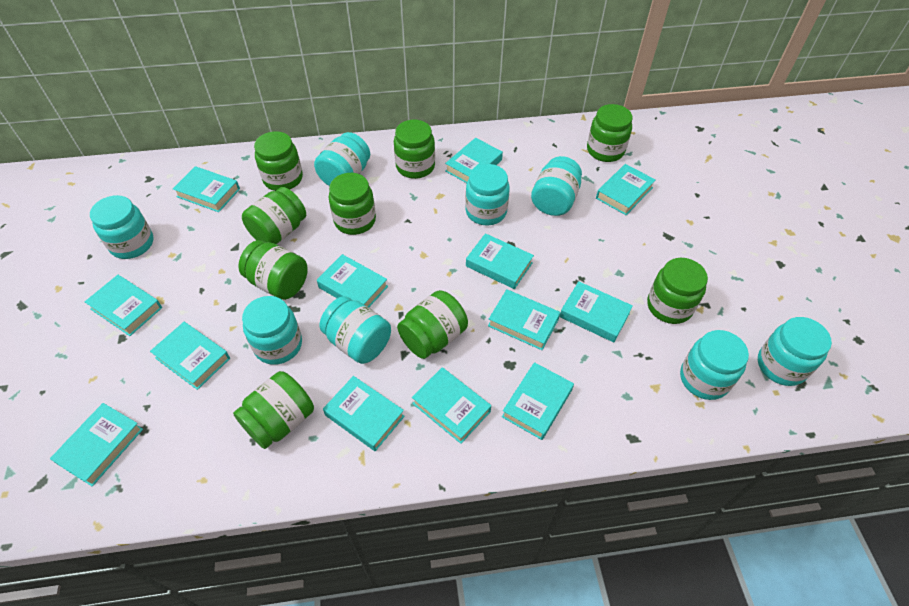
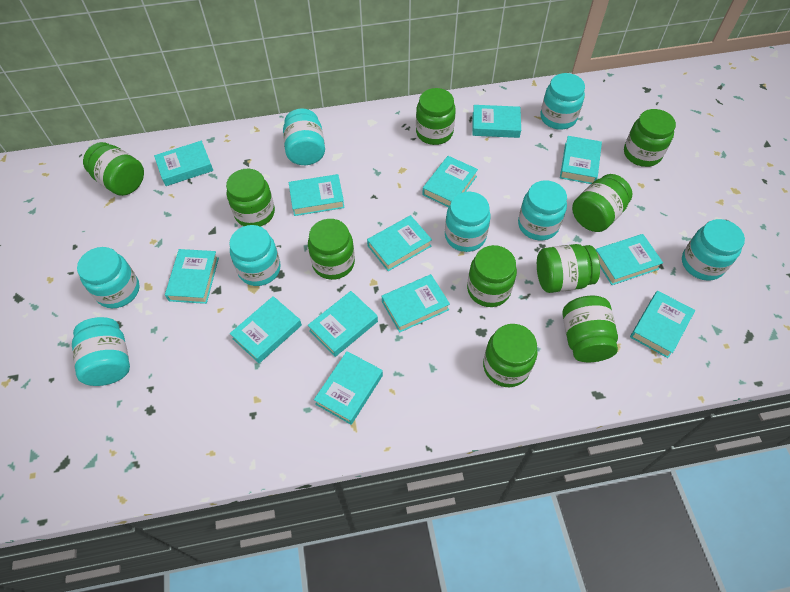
green jar: [233,371,314,449] [238,240,308,300] [242,187,306,244] [254,131,303,191] [329,173,376,235] [394,120,435,179] [397,290,468,359] [587,104,633,162] [647,258,708,324] = 9 -> [83,142,144,196] [226,169,275,227] [308,219,355,280] [416,88,456,145] [467,245,517,307] [483,324,537,387] [537,244,600,293] [563,296,618,362] [572,174,633,232] [624,109,676,167] = 10

